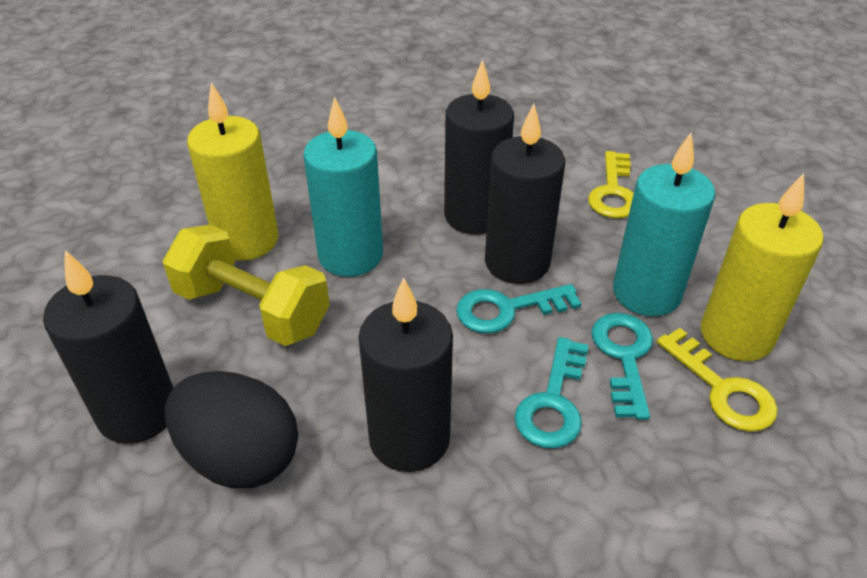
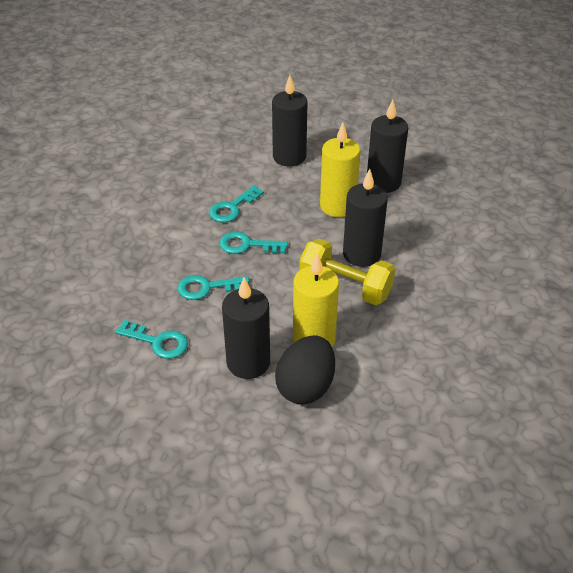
turquoise candle: [303,96,383,277] [613,133,715,316] = 2 -> none = 0
turquoise key: [456,284,582,333] [515,337,588,448] [591,313,653,420] = 3 -> [115,320,188,359] [177,275,249,300] [209,185,264,223] [219,231,288,254] = 4
yellow key: [588,151,634,218] [657,328,778,432] = 2 -> none = 0

